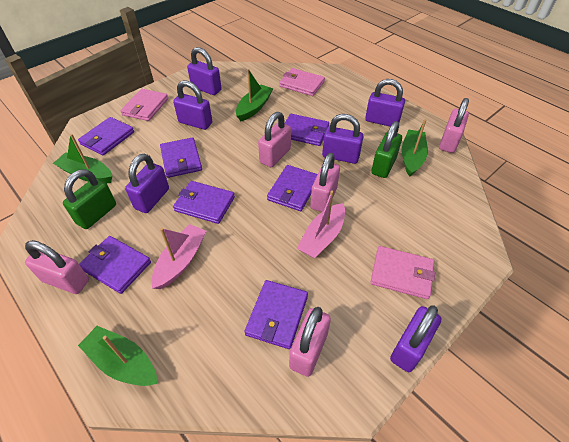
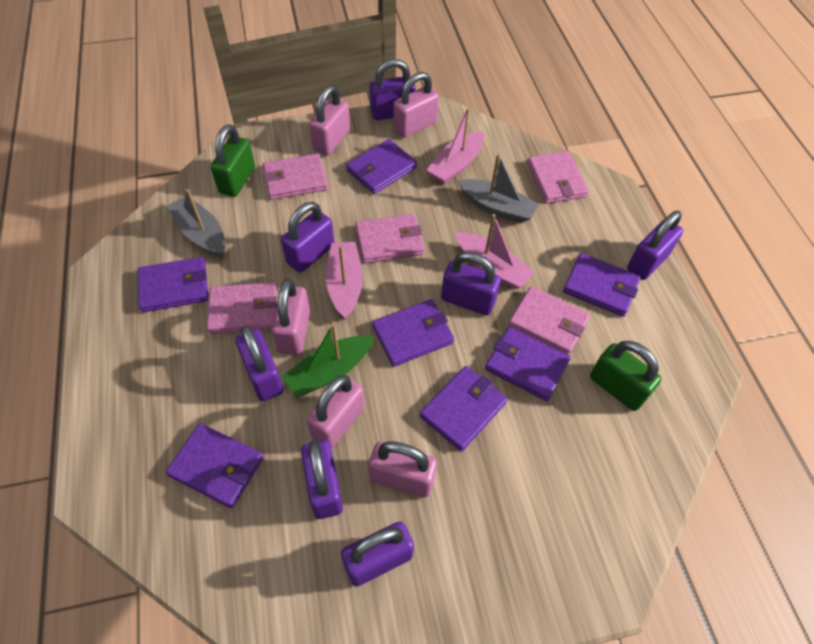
green boat: [53,134,112,184] [78,326,158,386] [236,69,273,121] [402,119,428,177] = 4 -> [282,324,375,397] = 1
grey boat: none = 0 -> [167,189,226,257] [458,153,539,223] = 2
pink boat: [151,224,206,289] [297,190,345,258] = 2 -> [326,242,363,319] [427,108,484,184] [455,214,535,289] = 3
pink wallet: [121,89,168,121] [279,68,325,96] [370,246,435,299] = 3 -> [207,282,277,334] [263,153,328,200] [355,214,425,264] [508,286,590,355] [527,151,589,204] = 5
purple padlock: [125,154,169,213] [173,80,212,130] [187,47,221,95] [322,114,364,164] [365,79,405,126] [390,305,441,372] = 6 -> [235,325,283,401] [281,202,335,273] [301,440,343,519] [341,521,414,586] [369,59,416,120] [441,252,501,315] [627,211,683,280] = 7

